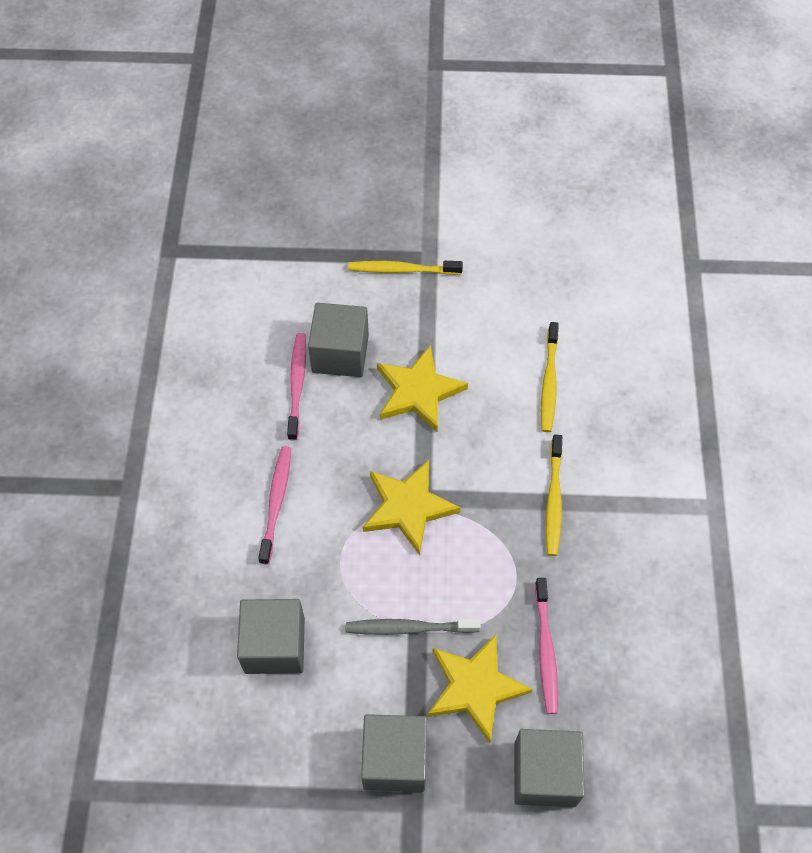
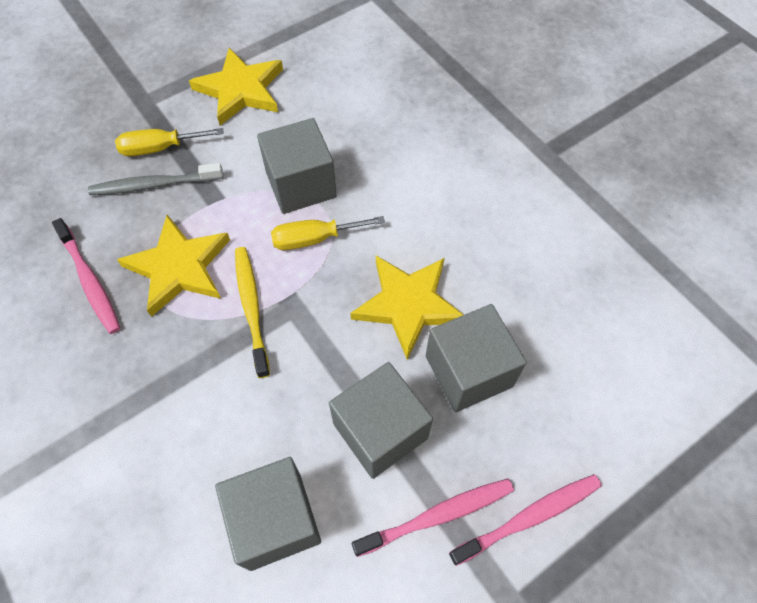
yellow screwdriver: none = 0 -> [115,128,224,156] [271,216,385,250] = 2
yellow toothbrush: [348,261,463,275] [541,322,559,432] [546,435,562,556] = 3 -> [235,247,270,378] = 1

